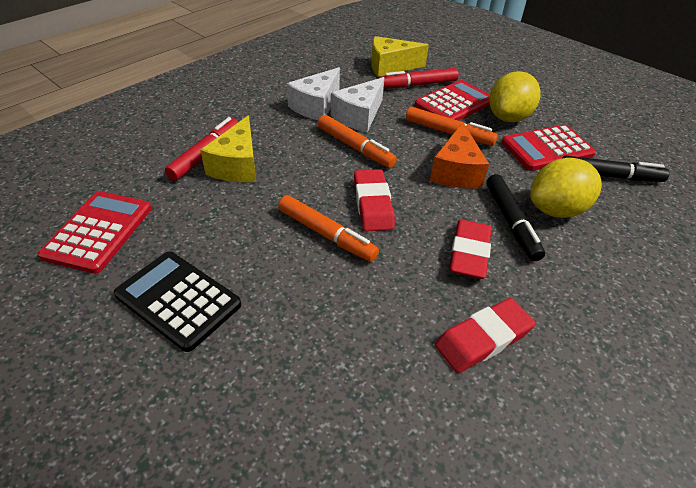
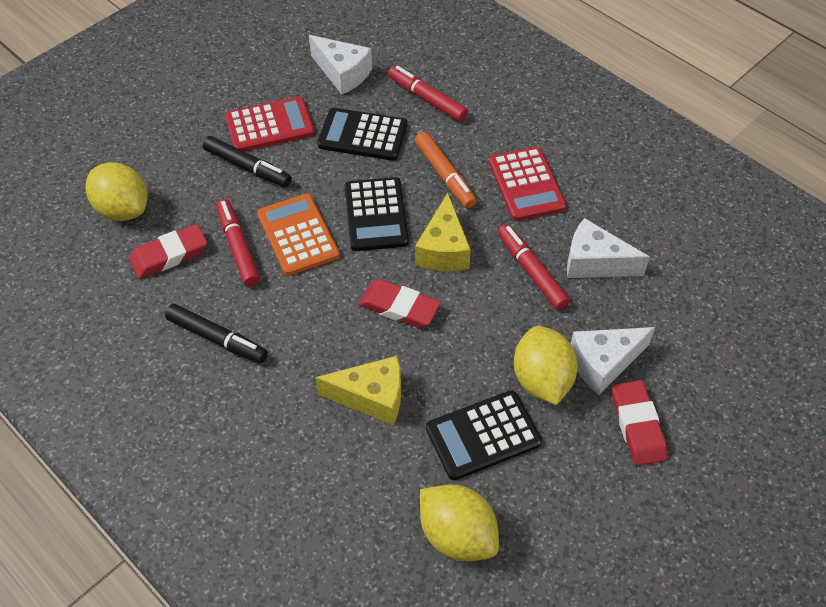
black calculator: [114,252,241,352] = 1 -> [317,108,407,161] [345,177,409,251] [426,390,542,480] = 3
orange calculator: none = 0 -> [257,194,340,276] = 1
orange cheese: [430,122,489,189] = 1 -> none = 0
orange marker: [278,195,379,262] [318,115,397,168] [406,107,498,146] = 3 -> [415,132,477,208] = 1
red calculator: [38,191,152,274] [415,80,490,121] [502,125,596,171] = 3 -> [225,96,315,151] [489,147,566,221] = 2
red marker: [165,117,238,181] [379,68,459,88] = 2 -> [216,199,260,287] [388,66,468,122] [497,224,570,310] = 3
white cheese: [287,67,340,120] [331,77,385,132] = 2 -> [309,35,372,94] [567,218,650,278] [571,327,656,395] = 3
yellow lemon: [489,71,541,122] [530,158,602,218] = 2 -> [85,162,147,221] [420,484,499,561] [514,326,578,405] = 3

